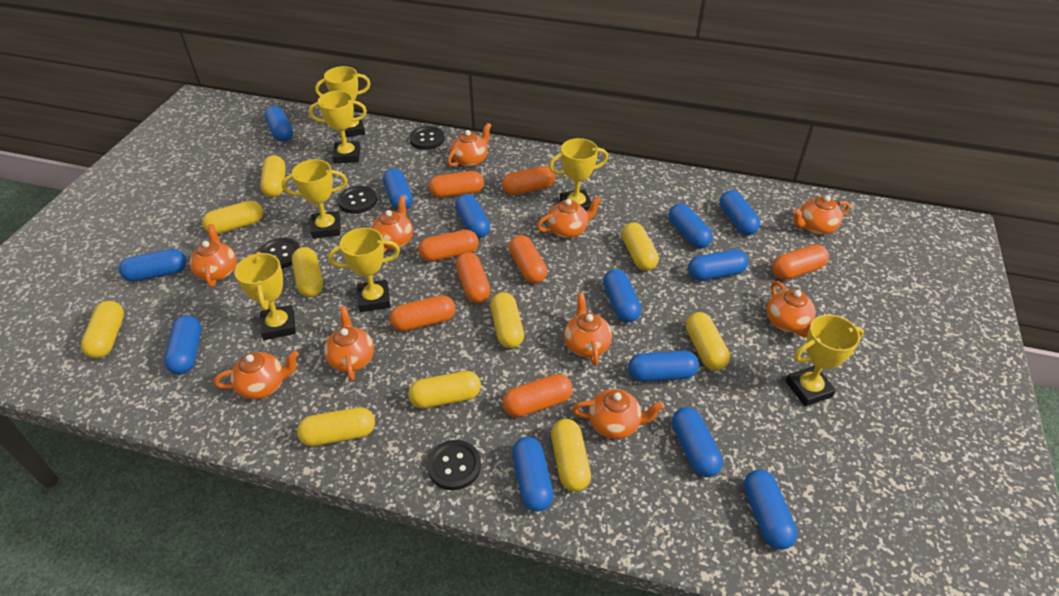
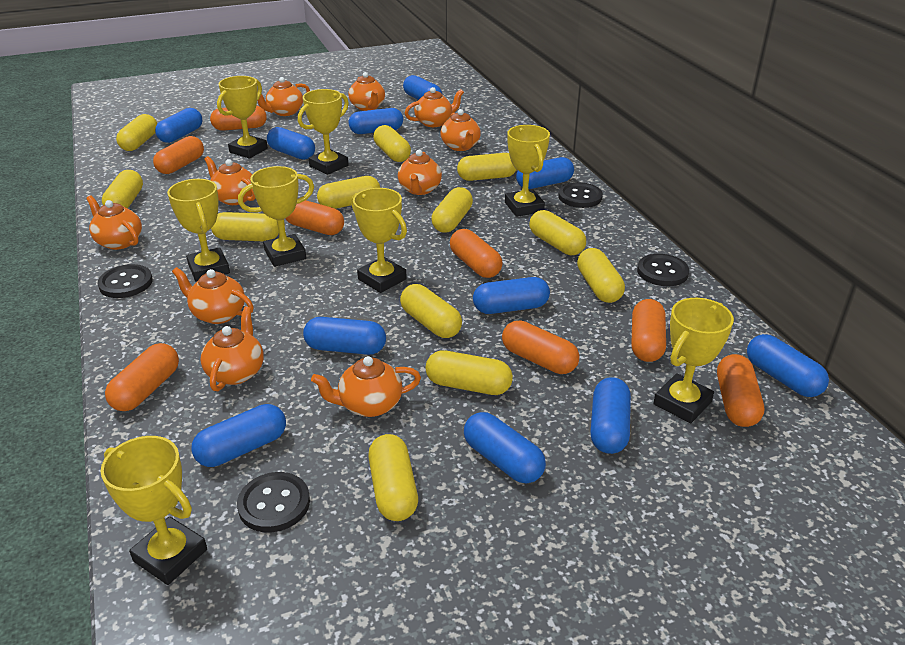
blue capsule: [119,249,187,282] [164,315,201,375] [264,106,293,142] [383,168,413,210] [455,194,490,238] [512,437,554,512] [603,269,641,322] [628,351,699,382] [669,203,713,248] [672,407,723,477] [688,249,748,281] [720,190,760,235] [743,470,798,549] = 13 -> [155,108,202,143] [191,404,286,467] [267,127,315,160] [303,317,386,355] [349,108,403,134] [403,75,442,100] [464,412,546,483] [473,277,550,314] [516,157,574,189] [591,377,631,454] [747,334,829,397] = 11
yellow capsule: [81,301,124,358] [202,200,263,234] [260,155,286,197] [292,247,323,297] [297,407,375,446] [408,371,481,409] [490,292,524,348] [551,419,591,492] [621,222,659,271] [686,312,730,370] = 10 -> [102,170,143,209] [116,114,157,151] [211,212,279,241] [317,176,380,209] [368,434,418,521] [373,125,411,162] [400,284,462,338] [426,350,513,395] [431,187,473,233] [457,153,517,181] [529,210,586,255] [577,248,625,303] = 12
yellow trophy: [234,252,296,340] [282,159,347,239] [309,91,367,163] [315,66,371,137] [328,227,400,312] [549,138,608,211] [786,314,864,406] = 7 -> [101,436,207,585] [167,179,230,281] [217,76,268,159] [238,166,314,267] [298,89,349,175] [351,188,407,293] [505,125,550,217] [653,298,734,423] = 8

